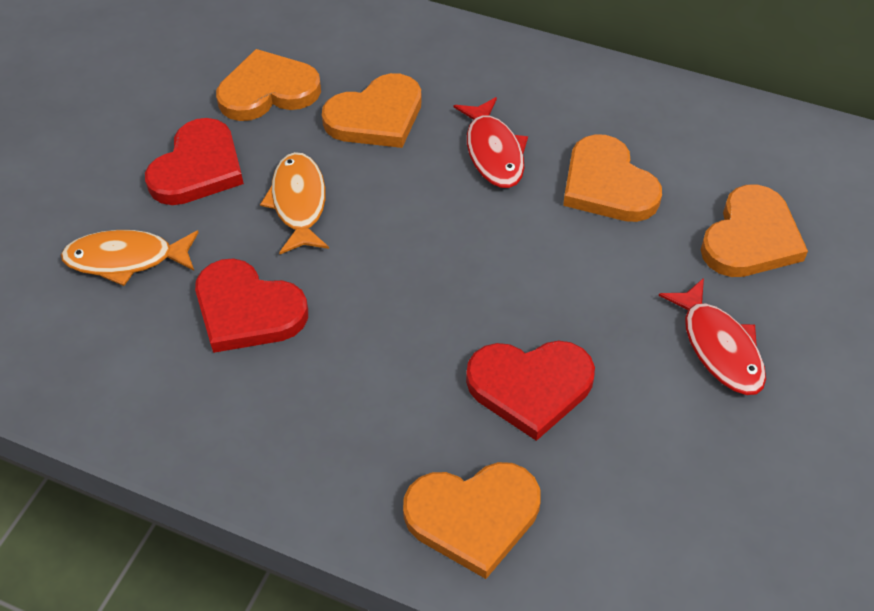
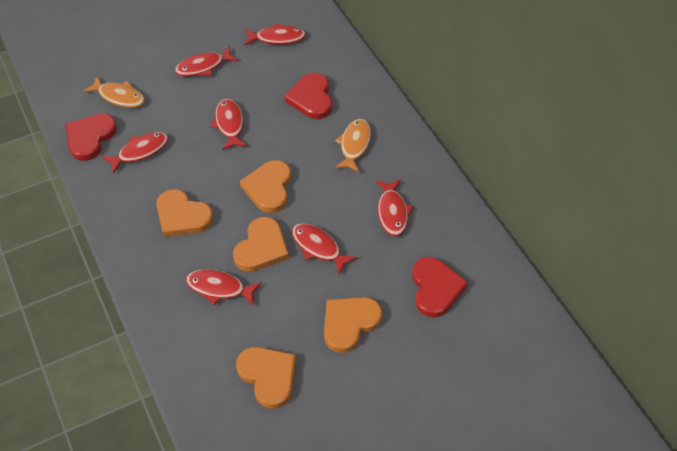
red fish: [454,97,528,188] [659,278,766,395] = 2 -> [102,132,169,174] [175,46,238,76] [186,269,262,305] [210,99,247,151] [245,23,306,45] [292,223,357,275] [376,179,414,236] = 7

